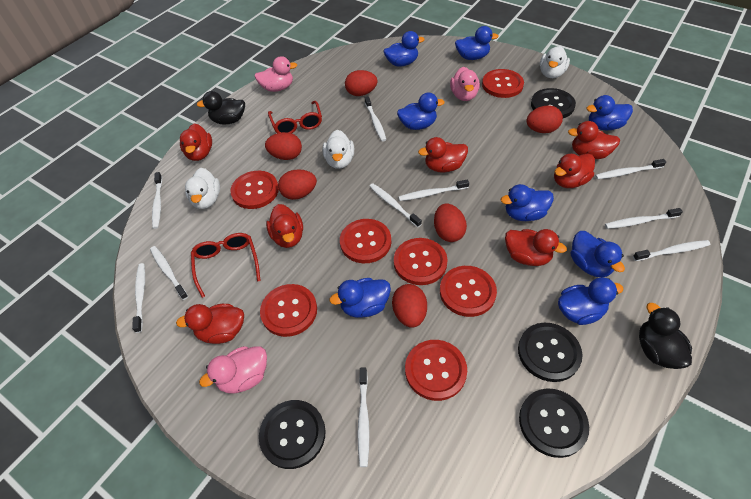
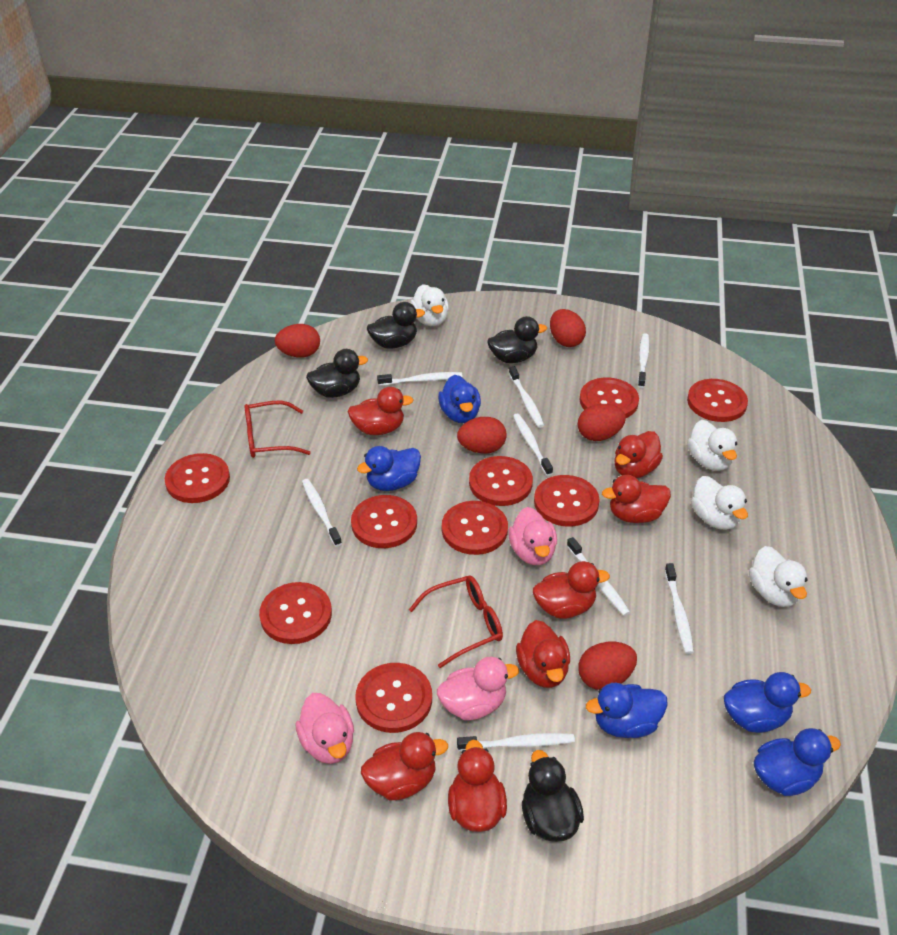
black button: [259,400,326,469] [518,323,583,382] [519,389,589,458] [531,88,576,118] = 4 -> none = 0
black duck: [196,91,245,125] [639,303,692,369] = 2 -> [306,349,368,398] [367,302,425,349] [487,316,547,363] [522,750,584,842] = 4
blue duck: [329,278,391,318] [384,31,425,67] [397,92,445,130] [455,26,499,60] [501,184,554,221] [558,277,624,325] [571,231,625,277] [587,95,633,130] = 8 -> [357,446,421,491] [438,375,481,423] [586,683,668,738] [724,672,811,733] [754,728,841,796] = 5
red button: [230,171,279,209] [260,284,317,337] [340,219,391,263] [394,238,448,285] [405,340,467,401] [440,266,497,317] [482,69,524,98] = 7 -> [165,453,230,503] [259,582,332,644] [351,495,417,548] [356,663,432,733] [442,501,508,555] [469,456,533,506] [534,475,600,527] [580,378,639,418] [687,379,748,422] = 9
red egg: [265,132,302,160] [278,169,317,200] [345,70,377,96] [392,284,427,328] [434,203,467,242] [526,105,563,133] = 6 -> [275,324,320,358] [457,417,507,454] [550,309,586,347] [578,404,626,441] [578,642,637,690] = 5
white duck: [185,168,220,209] [323,130,354,169] [540,46,570,78] = 3 -> [410,284,449,326] [687,420,737,471] [691,476,748,530] [749,546,808,607] = 4
white toothbrush: [132,263,145,333] [150,246,188,300] [152,172,162,229] [358,367,370,467] [365,96,386,142] [369,183,422,227] [398,180,469,201] [595,159,666,179] [605,208,683,229] [633,240,710,261] = 10 -> [302,479,342,547] [377,372,463,386] [457,733,575,751] [509,366,544,428] [513,414,553,476] [567,537,630,616] [638,333,650,388] [665,563,694,654] = 8

